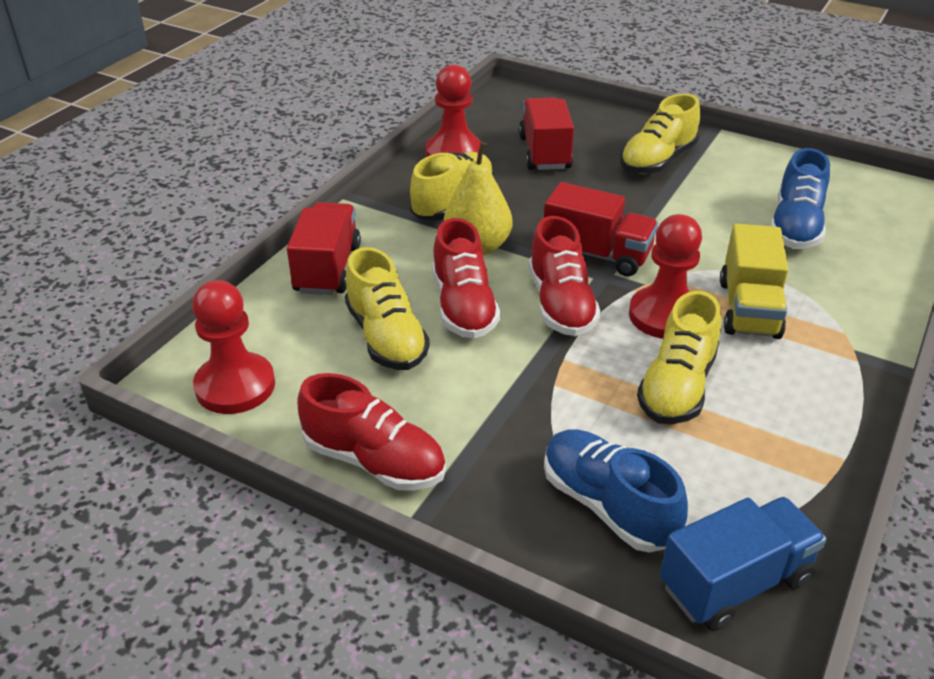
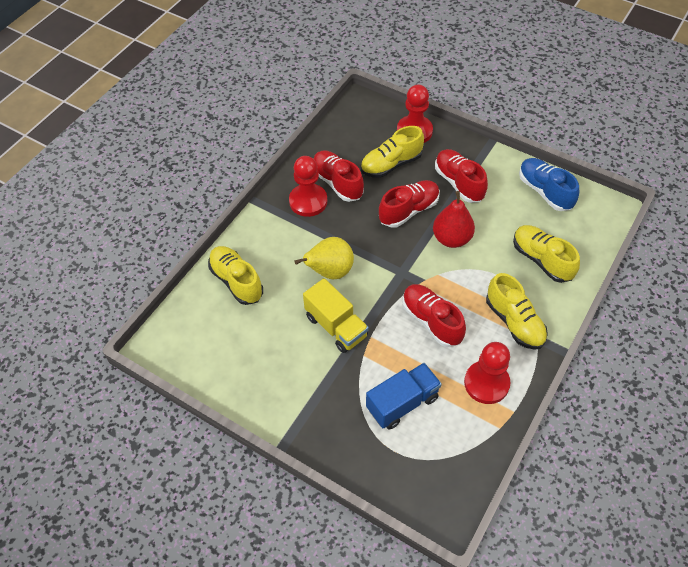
blue shoe: [544,429,688,553] [771,148,830,249] = 2 -> [519,158,579,211] = 1
red pear: none = 0 -> [433,191,475,248] = 1
red shoe: [297,373,446,490] [432,218,500,339] [529,216,601,336] = 3 -> [314,151,364,202] [379,180,440,228] [402,284,466,347] [435,149,488,203] = 4
red truck: [287,202,361,295] [519,98,574,170] [544,182,658,276] = 3 -> none = 0

